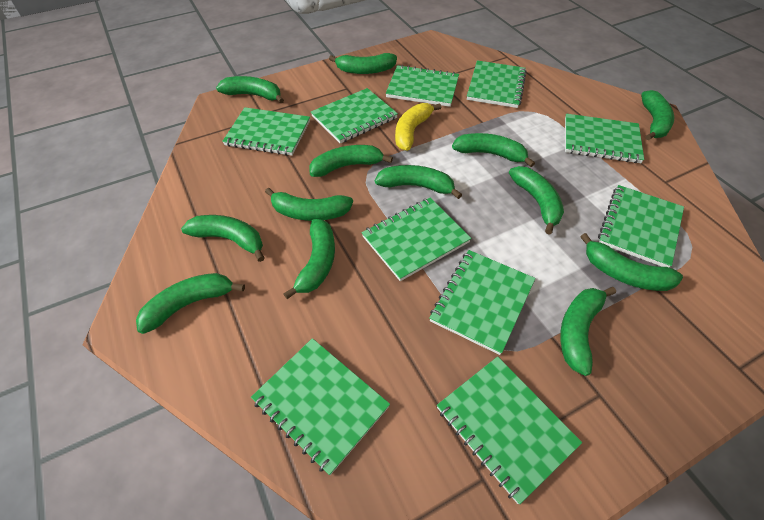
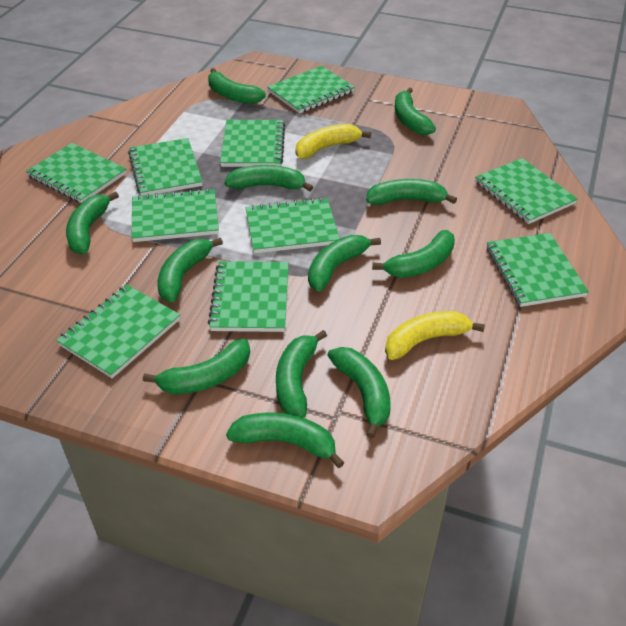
green banana: [136,273,245,334] [181,215,265,262] [216,76,284,103] [265,188,353,221] [283,219,335,299] [310,145,393,177] [329,53,397,74] [375,165,462,199] [452,133,535,167] [509,166,564,235] [560,287,616,376] [580,233,683,291] [641,90,674,140] = 13 -> [66,191,119,254] [143,339,250,394] [157,238,223,303] [208,68,266,104] [224,165,313,191] [226,413,344,468] [276,330,327,418] [308,235,381,292] [327,347,391,439] [366,179,457,205] [372,230,455,278] [395,88,436,135] = 12
yellow banana: [395,103,441,151] = 1 -> [296,124,371,159] [385,311,485,360] = 2

